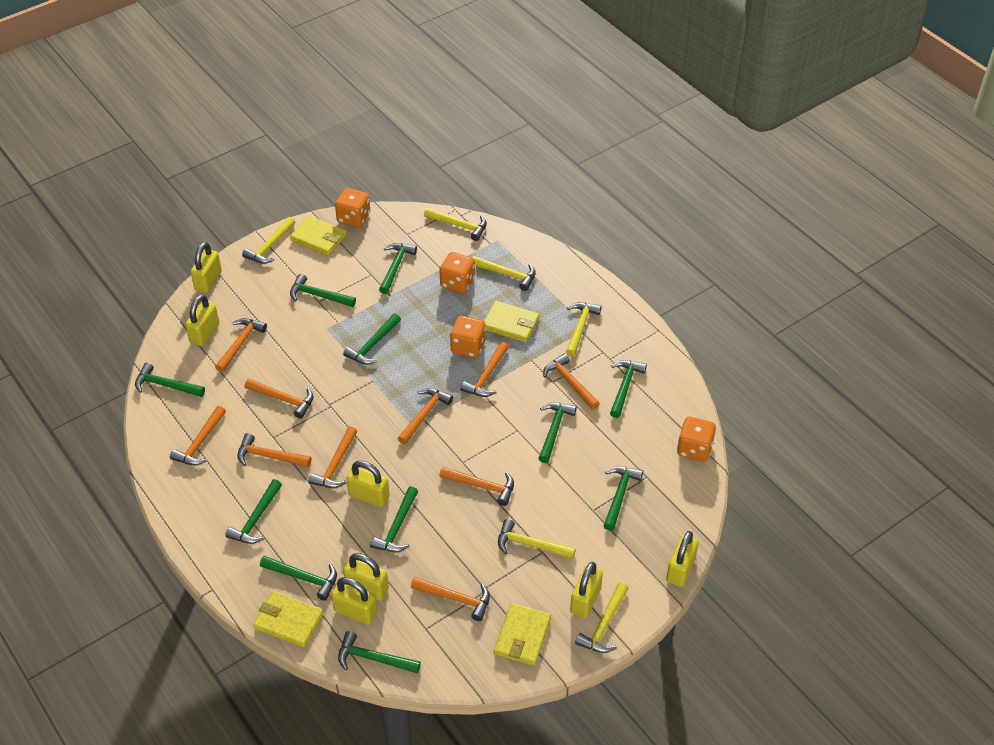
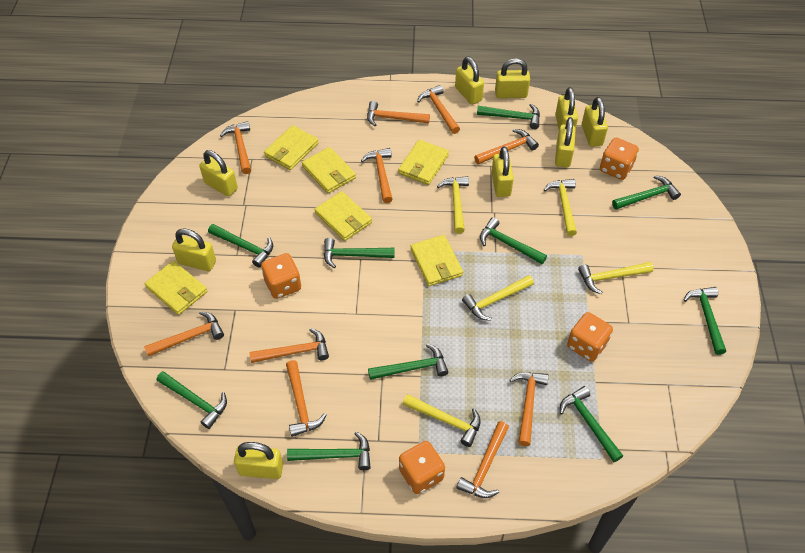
green hammer: [135,362,205,397] [225,479,282,544] [260,556,337,601] [290,274,356,307] [338,631,421,673] [343,314,401,365] [370,486,418,552] [379,243,417,294] [538,402,577,463] [603,466,643,531] [610,360,647,418] = 11 -> [157,371,227,429] [208,224,273,268] [287,431,371,470] [324,238,395,268] [368,344,448,380] [477,104,540,129] [480,217,547,264] [560,386,623,462] [612,175,681,210] [683,287,726,355] = 10
yellow hammer: [242,217,295,264] [424,208,487,241] [472,256,536,291] [498,519,576,559] [566,302,601,357] [575,582,629,653] = 6 -> [403,394,481,447] [437,176,469,233] [462,275,534,321] [544,179,577,236] [578,262,654,294] = 5
yellow padlock: [185,294,219,346] [191,242,222,293] [331,577,377,625] [343,553,389,601] [346,461,390,507] [570,562,603,618] [666,531,699,587] = 7 -> [172,228,216,271] [199,150,238,197] [234,442,283,479] [455,57,484,105] [491,146,514,197] [495,58,530,98] [555,87,578,129] [555,117,576,167] [582,97,608,147] = 9
yellow wallet: [253,591,324,648] [290,216,347,256] [484,301,539,343] [494,603,551,666] = 4 -> [145,261,207,315] [264,125,319,170] [302,147,356,193] [314,191,372,241] [398,140,449,185] [410,235,463,286] = 6

